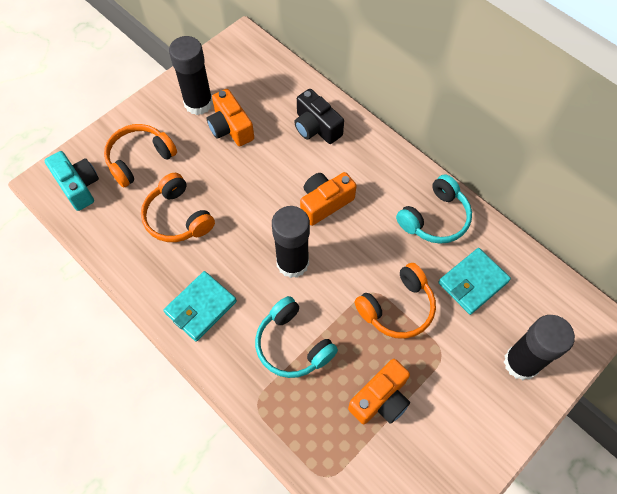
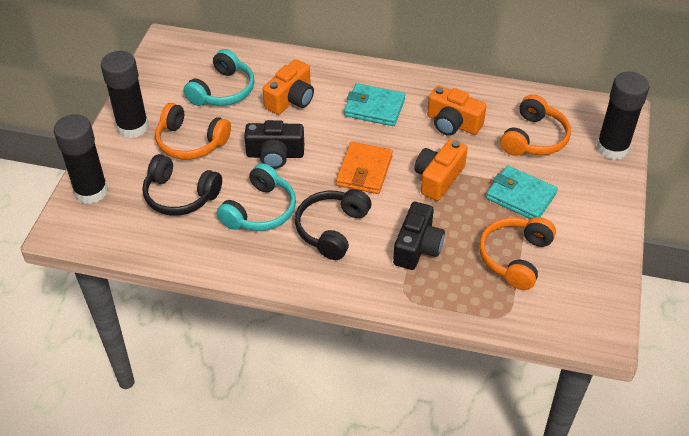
black camera: [294,89,344,144] = 1 -> [244,120,304,169] [393,202,445,270] = 2
black headphones: none = 0 -> [142,154,222,216] [295,189,371,260] = 2
orange wallet: none = 0 -> [336,142,393,194] = 1
turquoise camera: [45,151,99,211] = 1 -> none = 0

